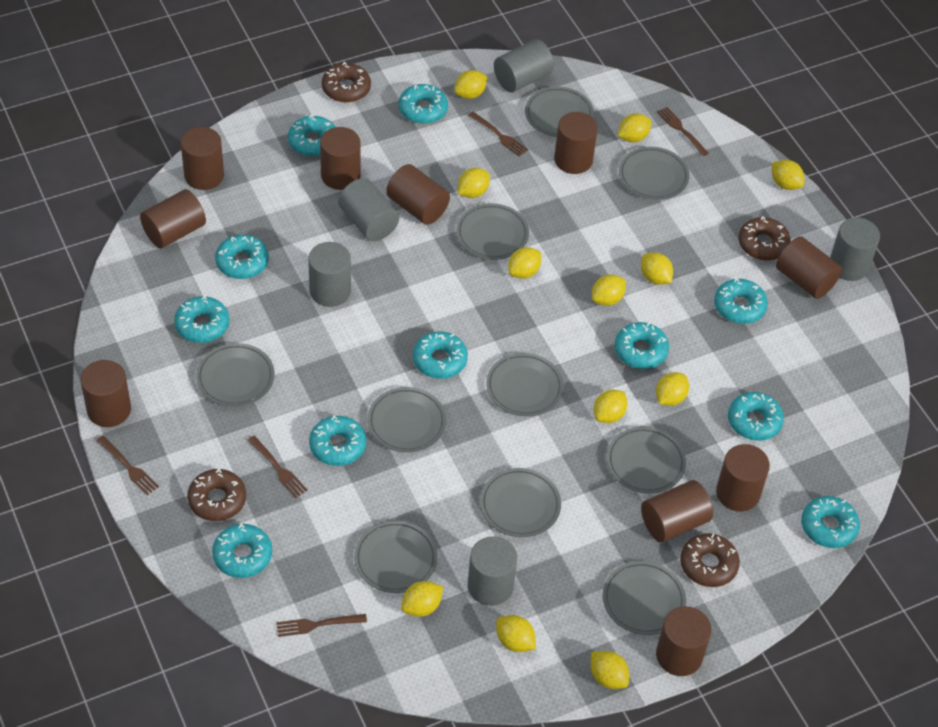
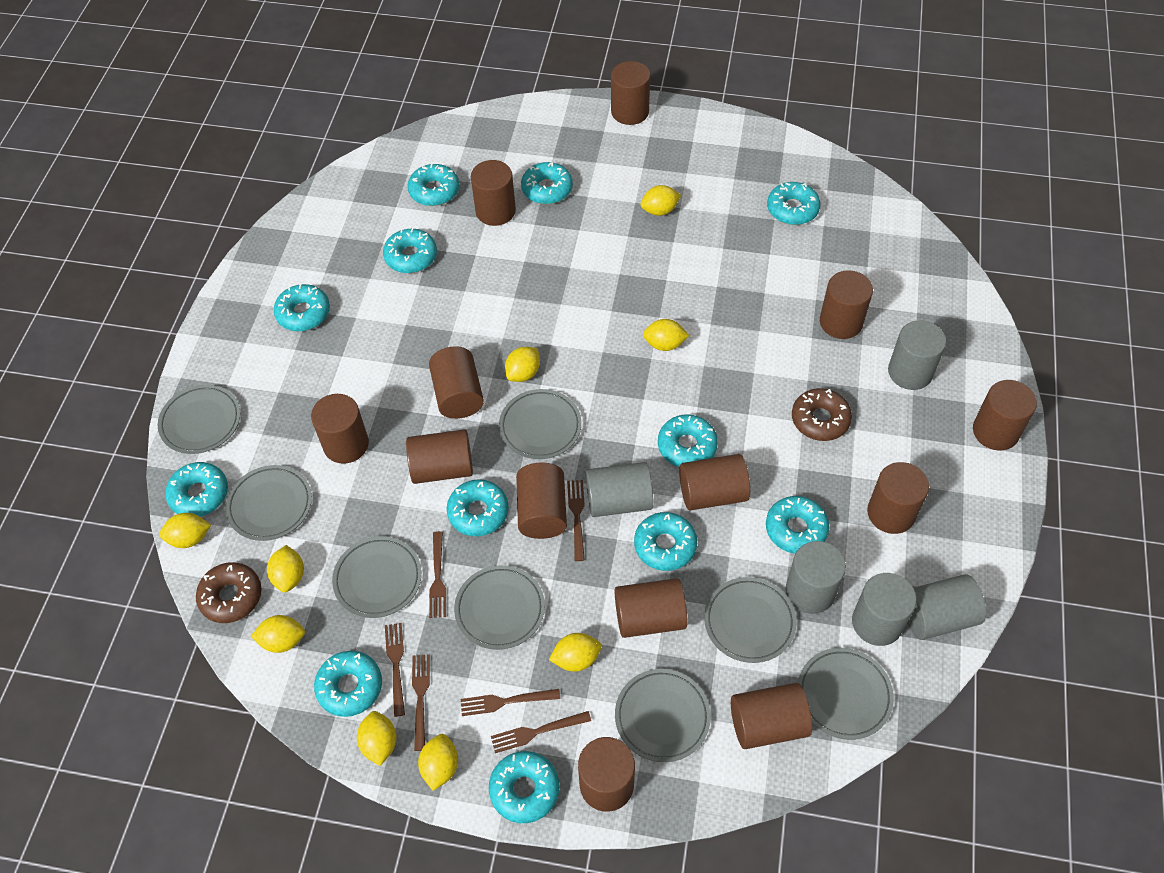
brown cylinder: [81,360,131,427] [140,189,206,248] [181,127,224,190] [320,127,361,190] [386,164,450,225] [554,112,598,174] [641,480,713,543] [656,606,712,676] [716,444,770,511] [776,236,842,299] = 10 -> [311,394,369,464] [406,429,473,484] [429,346,484,419] [471,160,516,226] [516,462,567,539] [578,737,635,812] [611,61,650,125] [615,578,687,638] [679,454,750,511] [731,683,812,749] [820,270,873,339] [867,462,929,534] [973,380,1037,450] = 13
brown donut: [187,468,246,521] [322,62,371,103] [680,533,740,587] [738,216,791,261] = 4 -> [196,562,261,623] [792,388,852,441] = 2
brown fork: [96,436,159,495] [248,436,308,498] [276,614,367,637] [468,112,528,157] [657,107,709,156] = 5 -> [385,623,405,717] [412,654,430,751] [429,531,446,618] [461,689,560,716] [491,711,591,753] [567,480,585,561] = 6
grey plate: [196,343,275,407] [354,521,437,593] [368,387,446,453] [456,203,529,260] [480,468,561,537] [486,353,564,417] [525,86,594,137] [603,561,686,635] [607,427,686,494] [619,147,689,200] = 10 -> [158,385,240,454] [225,465,312,541] [332,536,422,618] [454,565,545,650] [499,389,582,459] [615,669,711,762] [704,577,797,663] [798,648,894,740] = 8
turquoise donut: [174,296,229,343] [212,523,272,578] [215,234,269,279] [288,115,335,157] [309,415,366,466] [398,84,448,124] [413,331,468,379] [615,322,669,369] [714,278,768,324] [728,392,784,441] [801,496,860,548] = 11 -> [165,462,228,517] [274,284,330,331] [314,651,382,717] [383,228,437,273] [408,164,460,206] [447,479,509,536] [489,751,559,823] [521,162,573,204] [634,512,697,571] [658,414,718,467] [766,496,829,554] [767,182,820,225] = 12
yellow lemon: [401,581,443,617] [454,70,487,99] [458,168,490,198] [496,615,536,652] [508,247,541,279] [591,651,629,689] [592,275,626,306] [594,390,627,423] [618,113,651,142] [641,252,673,285] [656,372,689,406] [772,160,804,190] = 12 -> [159,513,211,548] [251,615,305,653] [267,545,304,593] [357,711,397,766] [418,734,458,791] [505,347,540,382] [549,633,602,672] [641,185,681,216] [643,319,689,351] = 9

